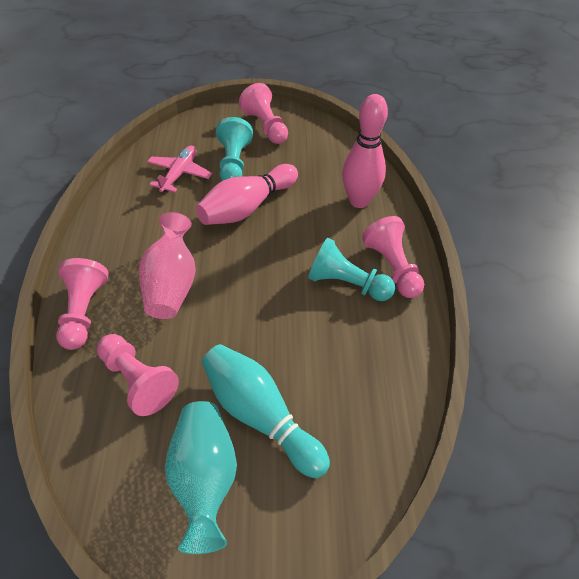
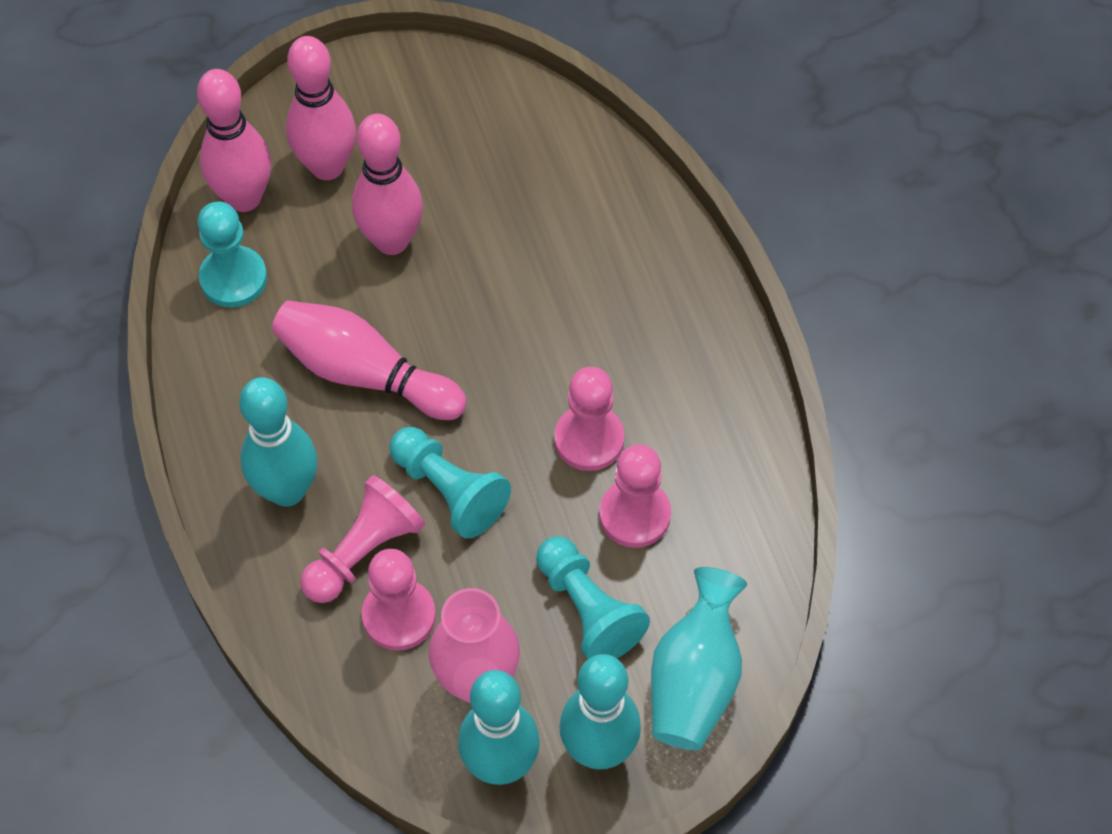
pink bowling pin: [196,164,298,225] [342,94,388,208] = 2 -> [197,69,271,212] [271,300,467,420] [286,36,356,180] [352,114,423,255] = 4
pink plane: [147,146,212,192] = 1 -> none = 0
turquoise bowling pin: [202,344,330,478] = 1 -> [239,377,317,507] [458,670,540,785] [560,654,641,770] = 3
turquoise pawn: [216,117,253,181] [308,238,395,301] = 2 -> [198,201,267,308] [389,427,511,538] [536,536,650,659] = 3

